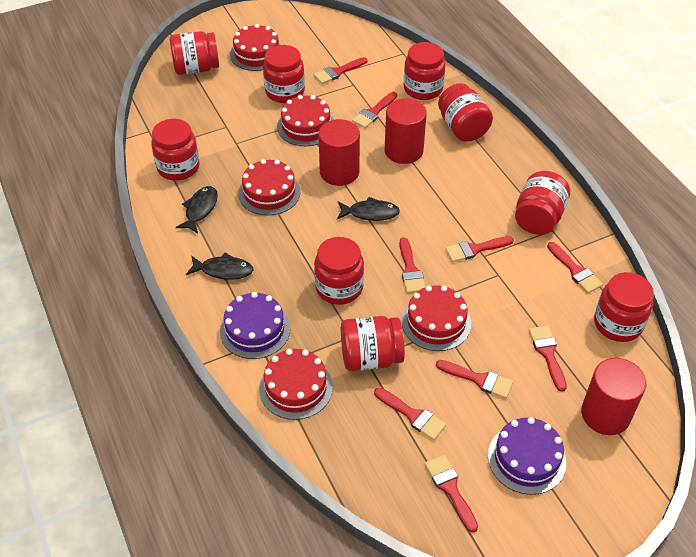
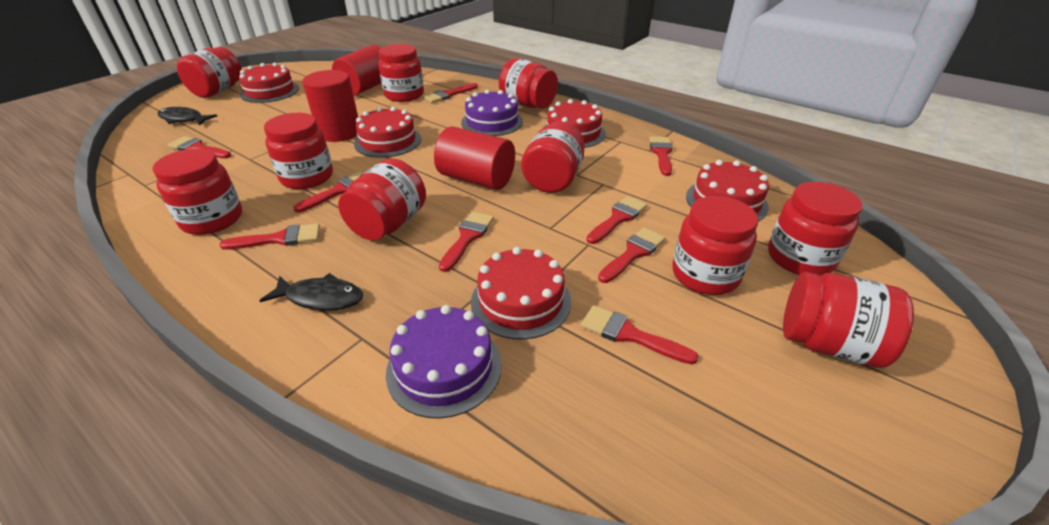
black fish: [176,186,218,233] [186,253,253,280] [337,197,400,221] = 3 -> [157,107,217,126] [259,273,363,311] = 2
red jar: [151,119,199,181] [170,31,219,75] [263,45,305,103] [314,237,364,305] [341,316,405,371] [404,42,446,100] [438,83,493,142] [515,171,570,235] [594,272,654,342] = 9 -> [153,148,242,235] [177,47,242,98] [264,113,333,189] [338,158,426,241] [378,44,424,102] [499,58,558,109] [521,121,584,193] [672,196,758,295] [768,182,863,276] [783,272,914,368] = 10

